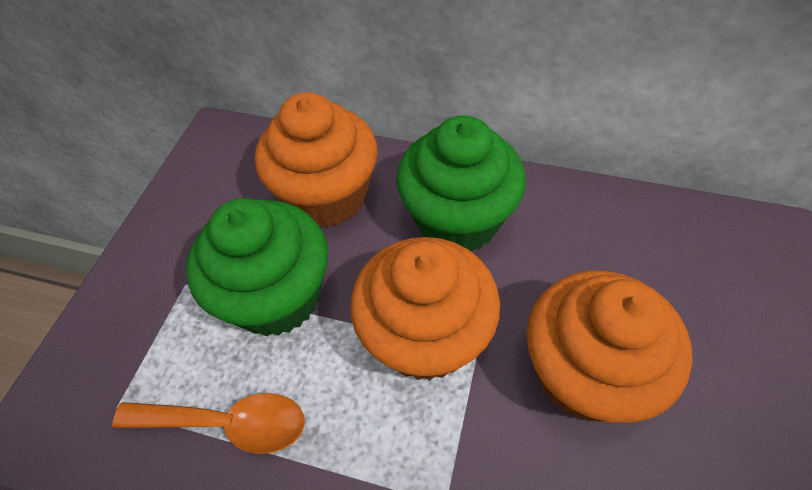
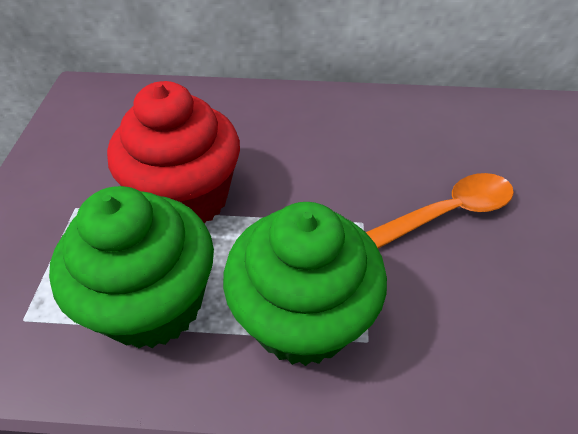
orange cupcake: [255,92,378,228] [350,237,500,381] [527,271,693,423] = 3 -> none = 0
red cupcake: none = 0 -> [107,81,240,224] = 1

